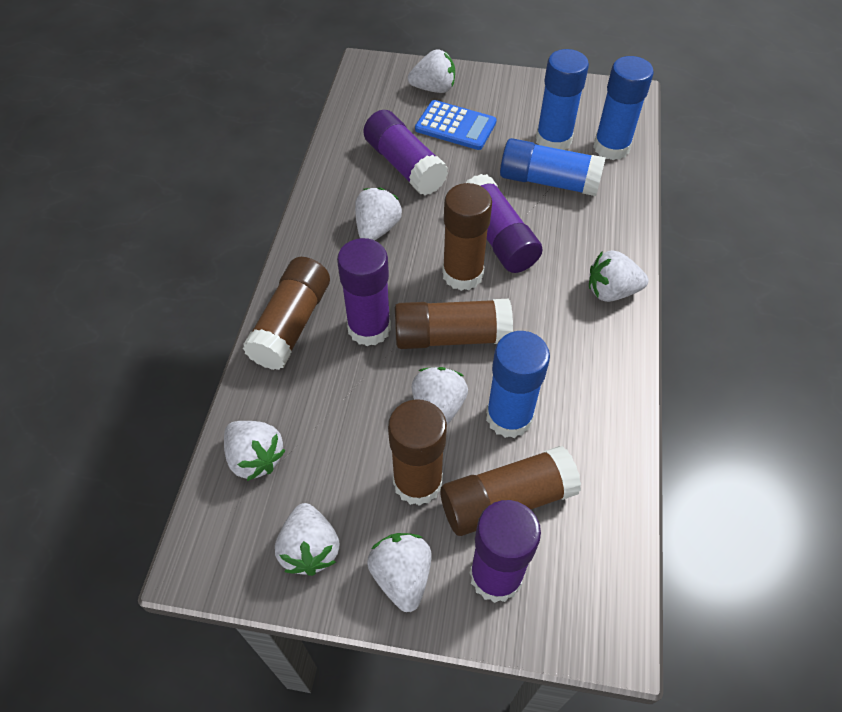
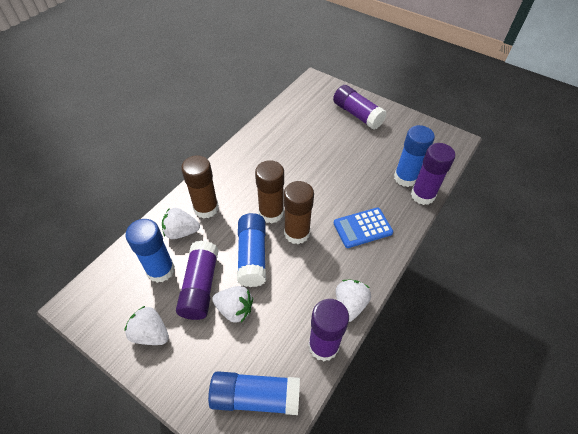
brown glue stick: [242,257,330,370] [388,399,447,506] [395,299,513,349] [440,446,581,536] [442,183,492,291] = 5 -> [181,155,219,219] [255,160,284,224] [284,181,314,244] = 3
white strawberry: [224,421,286,481] [275,503,339,576] [355,187,402,240] [367,533,432,612] [408,49,455,93] [412,367,468,425] [589,250,649,302] = 7 -> [125,306,169,345] [162,208,200,239] [212,286,253,322] [336,280,371,322] = 4

